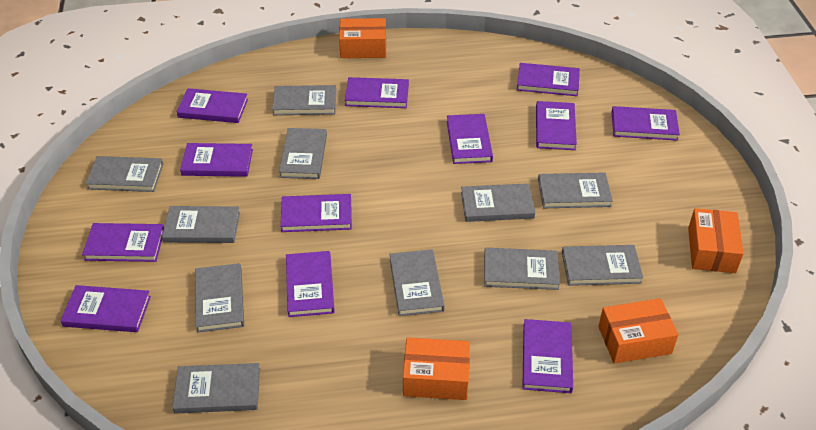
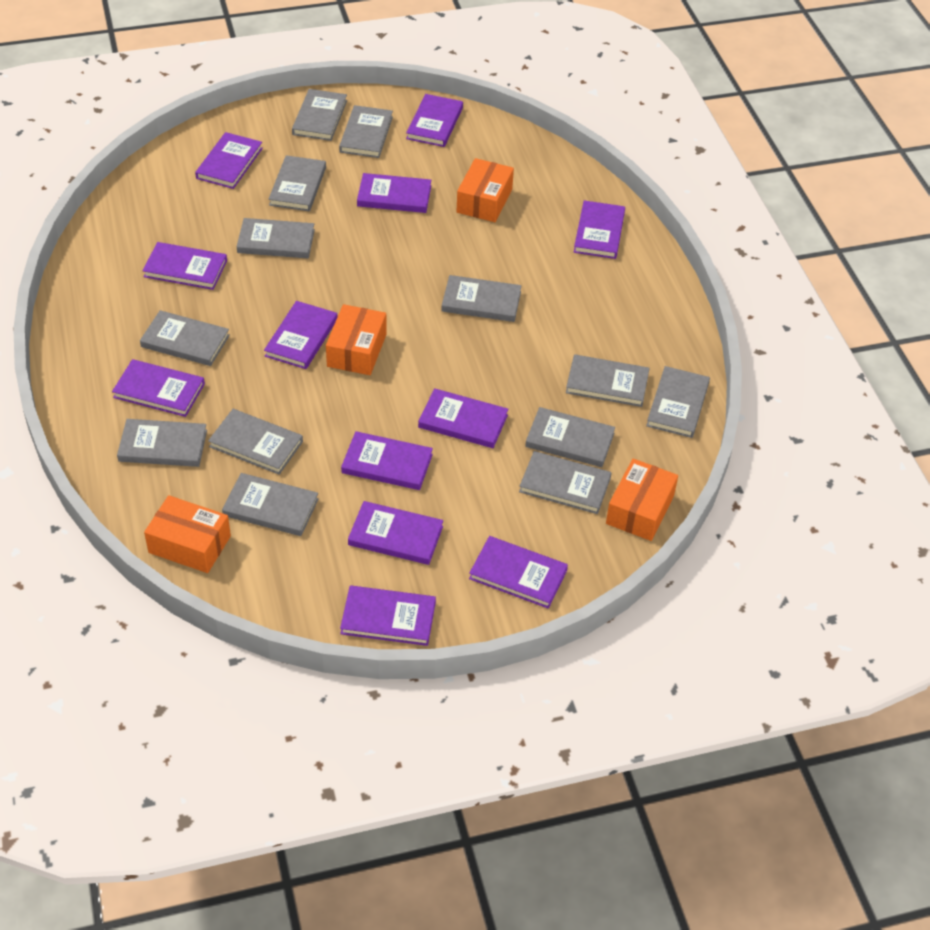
grey book: [86,156,163,192] [162,206,240,243] [172,363,260,414] [195,263,244,332] [272,85,336,115] [279,128,327,179] [389,249,445,316] [461,183,535,222] [484,248,560,290] [538,172,613,208] [562,245,643,286] = 11 -> [117,419,207,467] [140,310,230,366] [208,409,303,475] [222,473,319,536] [237,218,315,258] [268,155,326,211] [292,89,347,141] [339,105,393,158] [442,275,522,322] [519,451,612,514] [525,407,615,467] [566,354,650,407] [646,366,710,438] = 13

